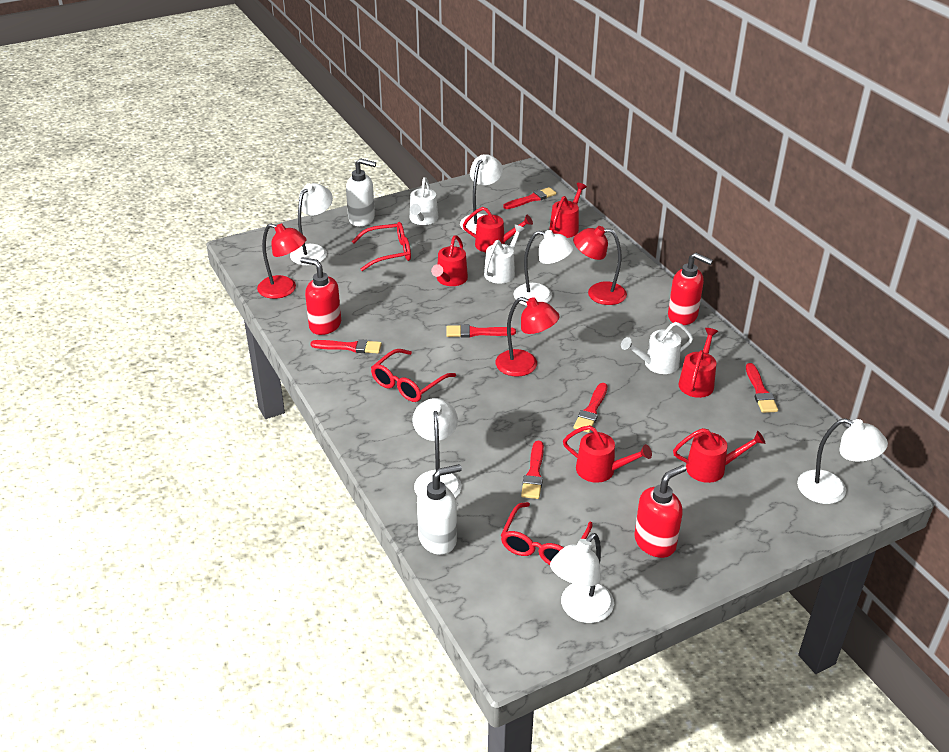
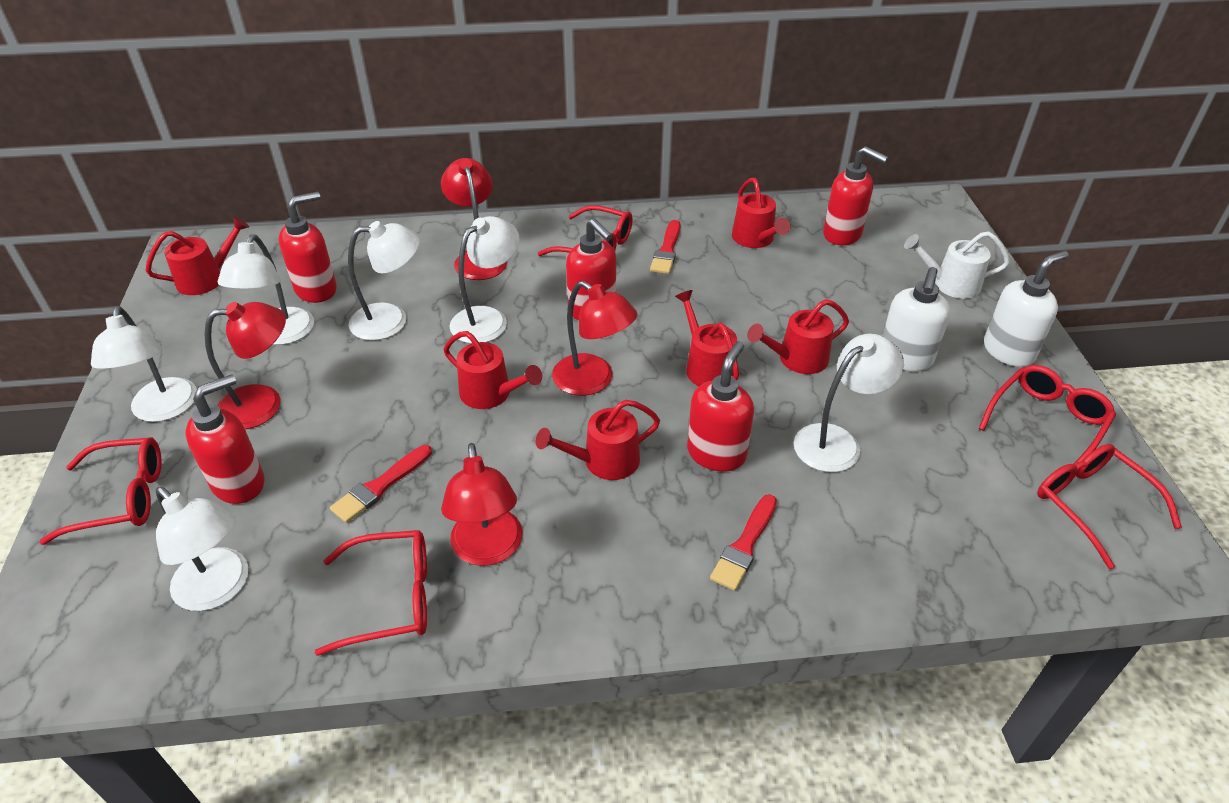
red brush: [310,339,382,353] [446,324,516,338] [503,187,556,209] [521,441,544,499] [574,383,608,433] [746,363,778,413] = 6 -> [330,445,432,523] [650,220,681,274] [710,494,777,591] = 3
red glasses: [352,222,411,271] [371,349,456,402] [501,502,593,565] = 3 -> [39,437,162,545] [315,530,427,656] [538,205,633,256] [979,365,1116,465] [1037,444,1182,569] = 5
red lamp: [257,224,307,299] [496,297,560,376] [573,226,627,305] = 3 -> [205,302,286,429] [441,158,507,280] [441,443,522,566] [552,281,638,396] = 4
red soap dispenser: [300,257,341,335] [634,465,686,558] [668,253,713,325] = 3 -> [185,374,264,504] [279,192,337,303] [566,218,616,320] [687,341,754,471] [823,146,888,245] = 5
white watering can: [410,177,438,225] [484,225,525,284] [621,322,693,374] = 3 -> [904,231,1010,299] = 1

